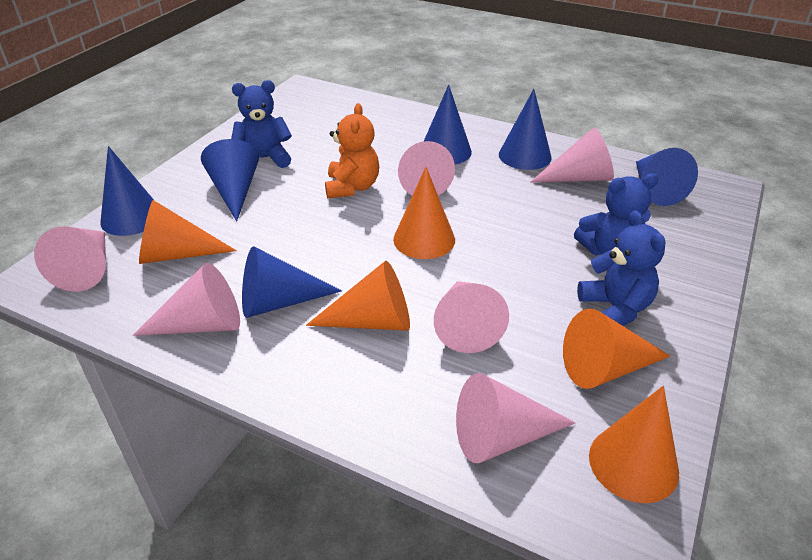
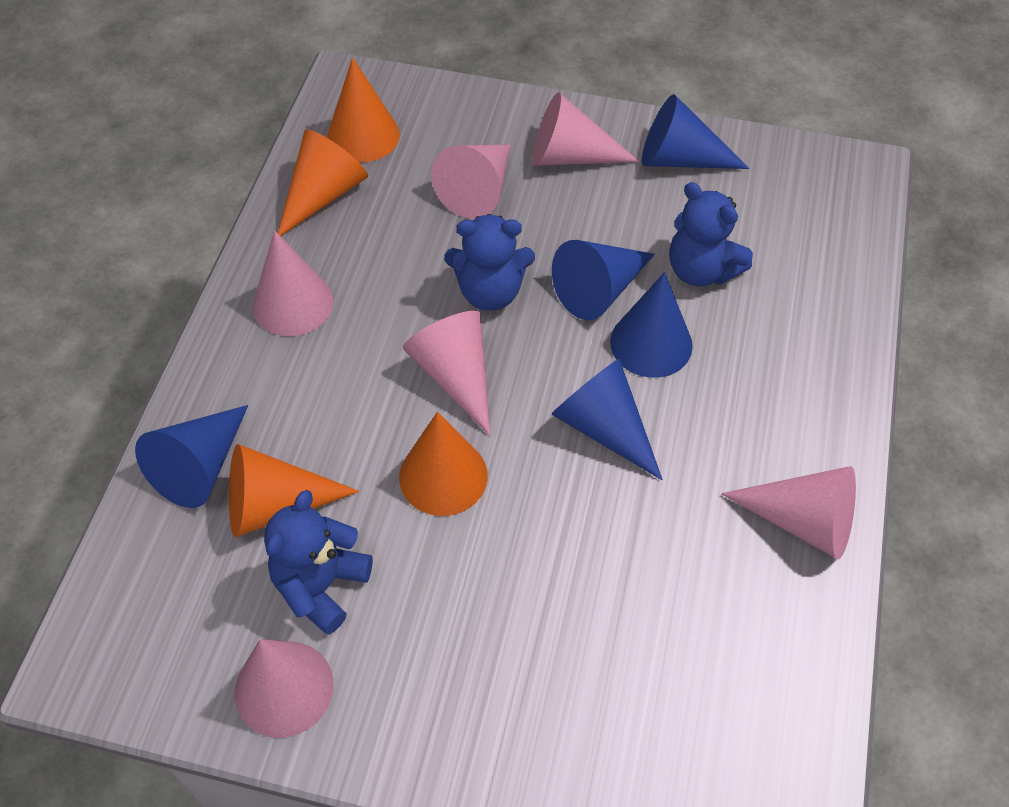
blue cone: [100,146,155,236] [201,139,259,222] [242,246,342,318] [423,85,472,164] [499,89,551,170] [636,148,698,206] = 6 -> [135,405,248,508] [551,359,663,480] [552,240,655,320] [610,272,693,378] [642,94,749,169] = 5
orange cone: [139,200,237,264] [306,261,410,331] [393,167,455,259] [563,309,670,389] [589,386,679,503] = 5 -> [229,444,360,537] [278,130,368,236] [327,58,400,162] [399,412,488,516] = 4
orange teddy bear: [325,103,379,198] = 1 -> none = 0

